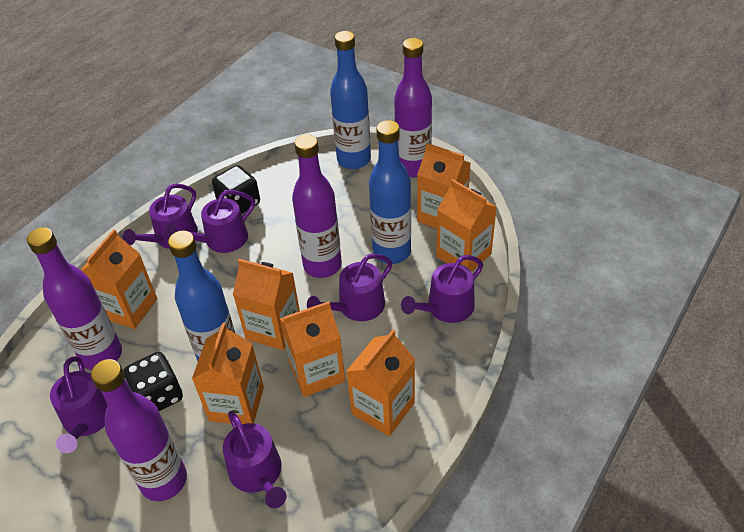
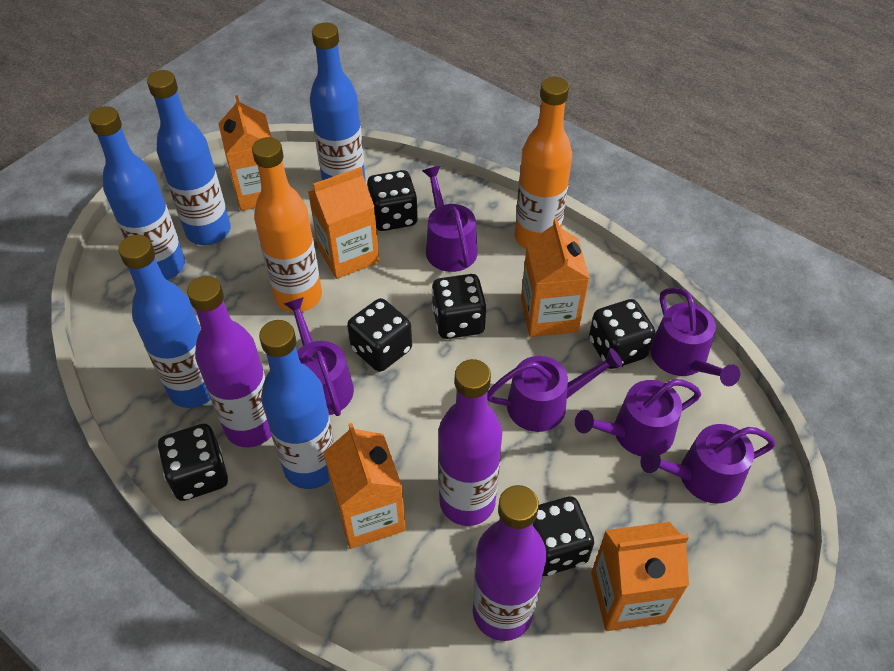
black dice: [123,352,183,411] [212,165,260,214] = 2 -> [158,424,228,501] [347,298,412,372] [367,170,418,231] [432,274,487,339] [533,496,594,576] [589,299,655,369] = 6
blue bottle: [168,231,235,361] [330,31,371,169] [369,120,411,264] = 3 -> [89,106,185,280] [119,235,211,408] [147,70,230,245] [259,320,335,489] [310,22,366,182] = 5
orange bottle: none = 0 -> [252,137,322,312] [515,77,572,249] = 2
orange carton: [81,229,157,329] [192,323,264,424] [233,259,300,350] [280,301,345,397] [346,329,415,436] [417,143,470,229] [436,179,497,272] = 7 -> [218,95,272,211] [308,167,379,279] [323,423,406,549] [521,218,590,337] [591,522,689,631] = 5
purple bottle: [27,227,122,370] [91,359,187,501] [292,134,342,278] [394,38,432,178] = 4 -> [187,276,271,447] [438,359,502,526] [473,485,546,641] = 3

